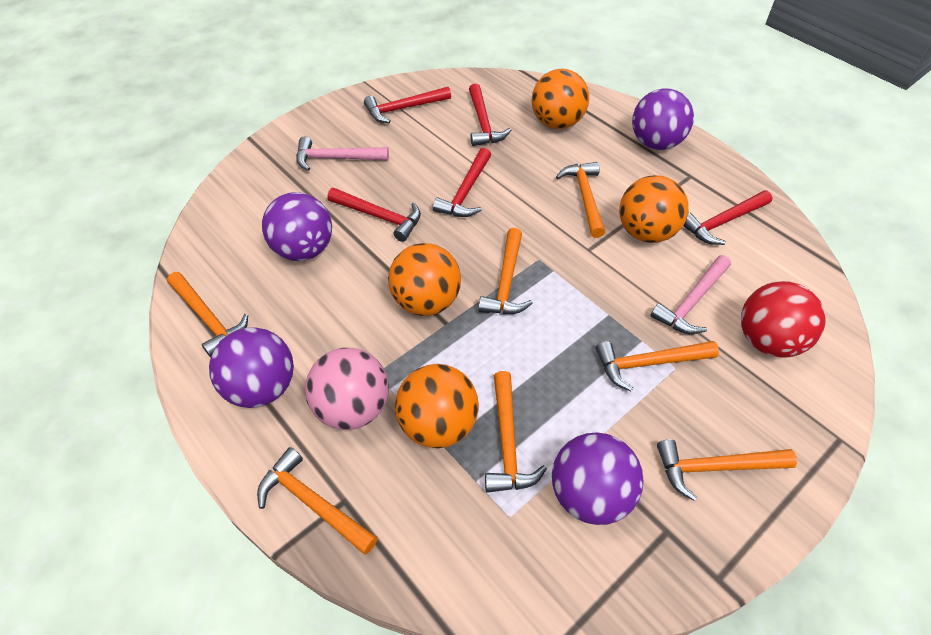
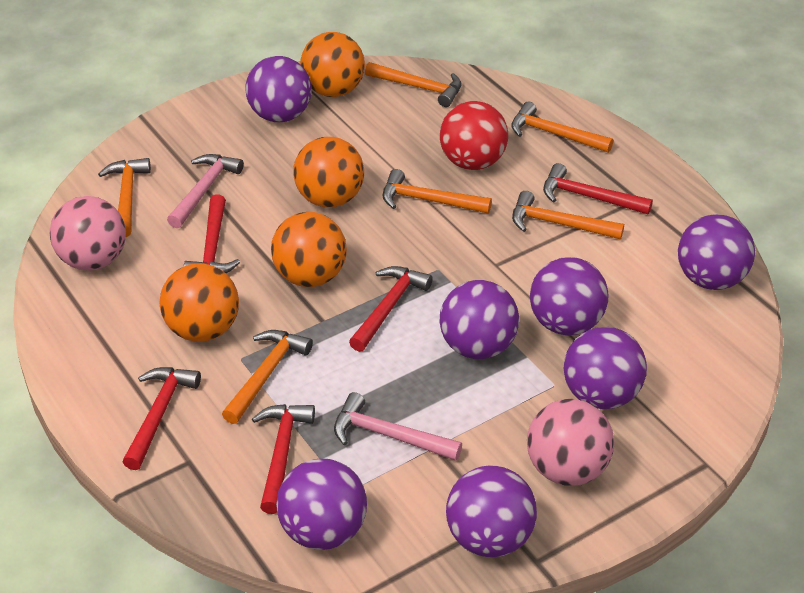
orange hammer: [167,272,248,357] [257,447,378,555] [478,228,533,314] [485,371,547,493] [556,162,605,238] [596,341,719,391] [657,439,797,501] = 7 -> [98,158,151,237] [222,330,313,424] [365,62,461,107] [383,169,492,214] [511,102,613,153] [512,191,624,239] = 6
pink ball: [305,348,389,430] = 1 -> [50,196,126,271] [527,399,614,486] = 2
purple ball: [209,327,294,408] [262,192,332,261] [552,432,644,525] [632,88,694,150] = 4 -> [245,56,312,122] [276,459,367,550] [440,280,519,359] [446,465,537,557] [530,257,609,335] [564,327,647,409] [678,214,755,290] = 7

